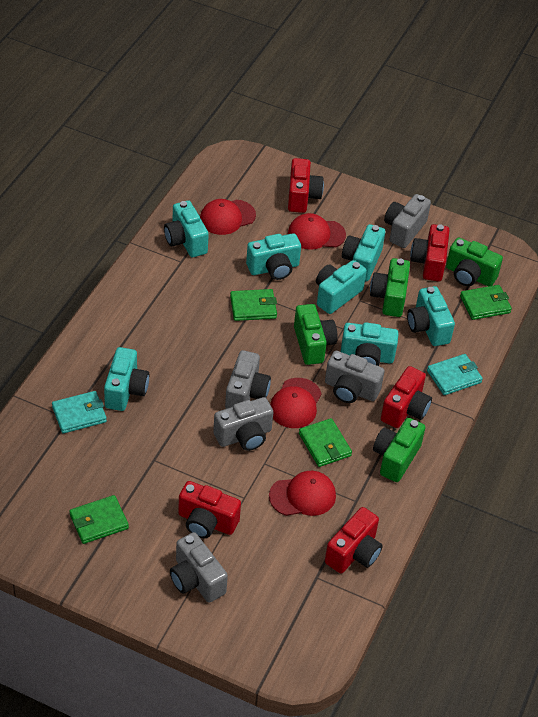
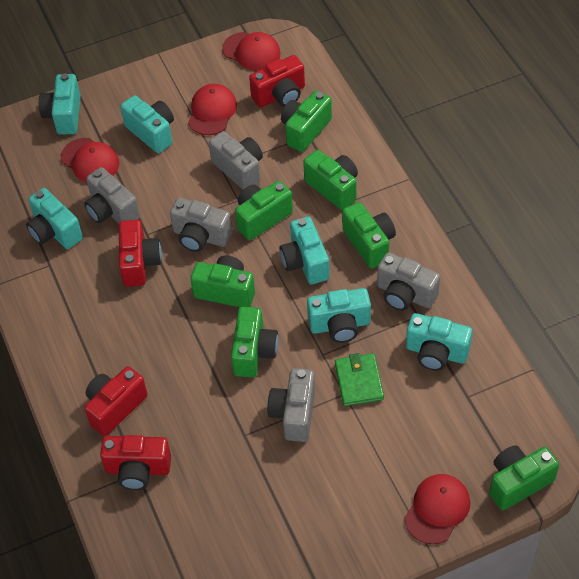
green camera: [294,304,337,365] [370,258,410,317] [373,418,426,482] [446,237,503,286] = 4 -> [190,255,255,307] [231,307,279,377] [235,181,293,240] [281,91,332,152] [303,150,358,210] [342,202,396,268] [489,445,559,510] = 7
green wallet: [69,495,129,544] [230,289,277,321] [299,418,352,467] [460,285,512,320] = 4 -> [335,353,384,406] = 1
red camera: [178,481,241,538] [288,158,324,213] [325,507,383,573] [381,366,432,428] [410,224,450,282] = 5 -> [84,366,148,436] [100,435,171,490] [119,220,162,287] [249,55,305,107] = 4
turquoise camera: [104,347,149,411] [164,200,209,257] [246,233,301,280] [316,260,367,314] [341,322,399,366] [342,224,385,282] [407,286,455,346] = 7 -> [26,188,83,249] [39,73,81,135] [120,95,174,153] [279,217,330,285] [307,288,371,343] [406,313,472,371] = 6
turquoise wallet: [52,391,107,434] [427,354,483,395] = 2 -> none = 0

